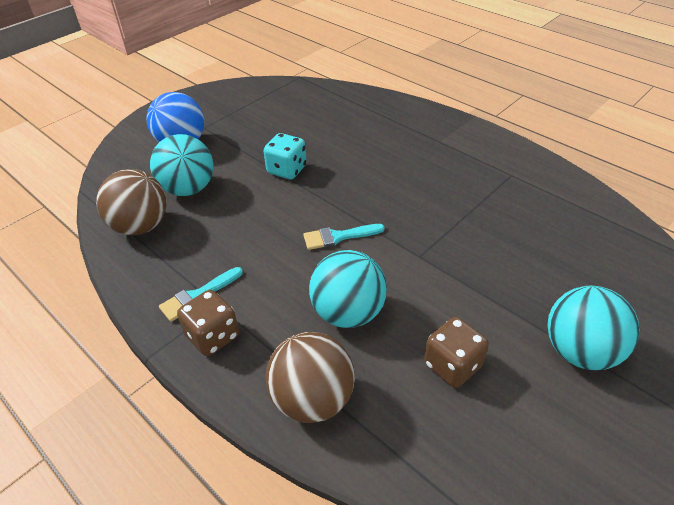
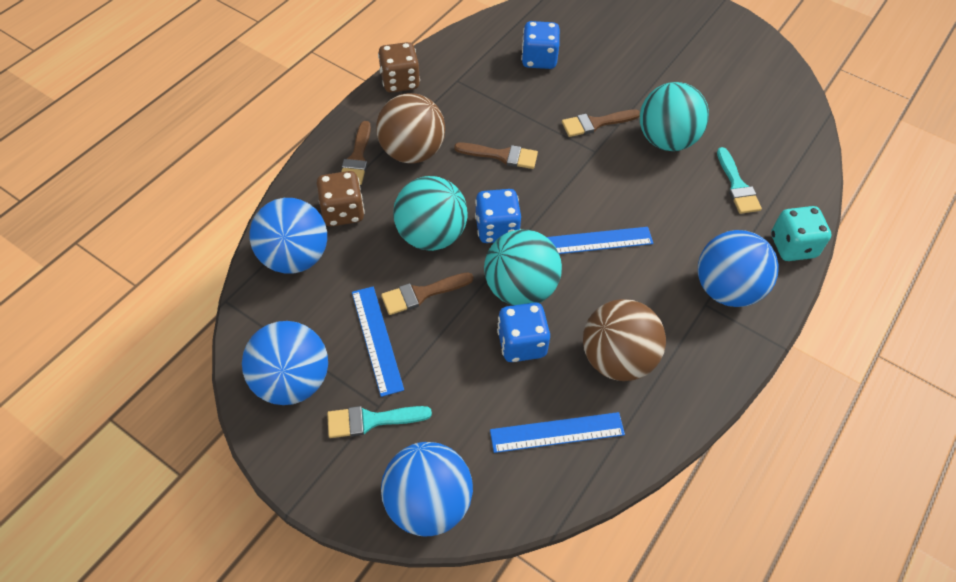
blue ball: [147,92,204,142] = 1 -> [242,321,328,405] [250,198,327,274] [381,442,473,536] [698,230,779,307] = 4
blue dice: none = 0 -> [475,189,521,243] [497,302,550,362] [521,21,560,69] = 3
blue ruler: none = 0 -> [352,287,404,397] [490,412,625,453] [547,227,653,254] = 3
brown brush: none = 0 -> [341,121,371,185] [381,272,473,315] [454,143,538,169] [562,109,640,137] = 4

